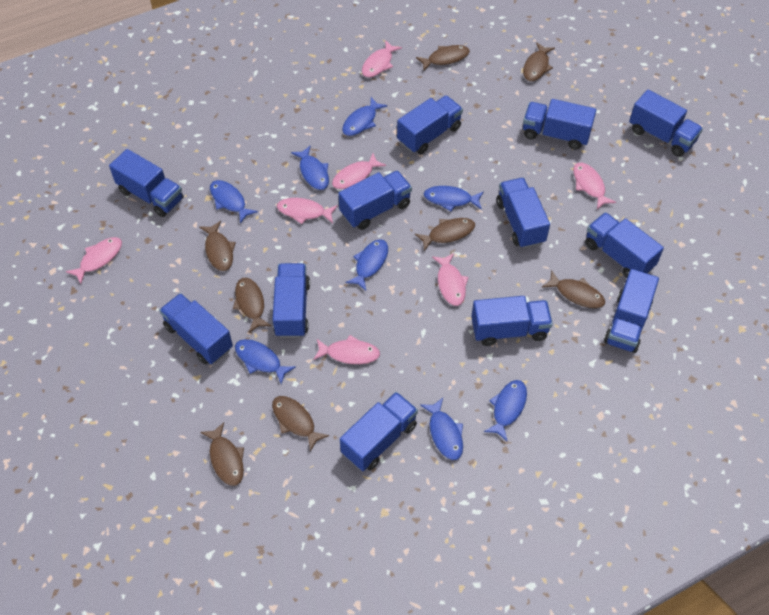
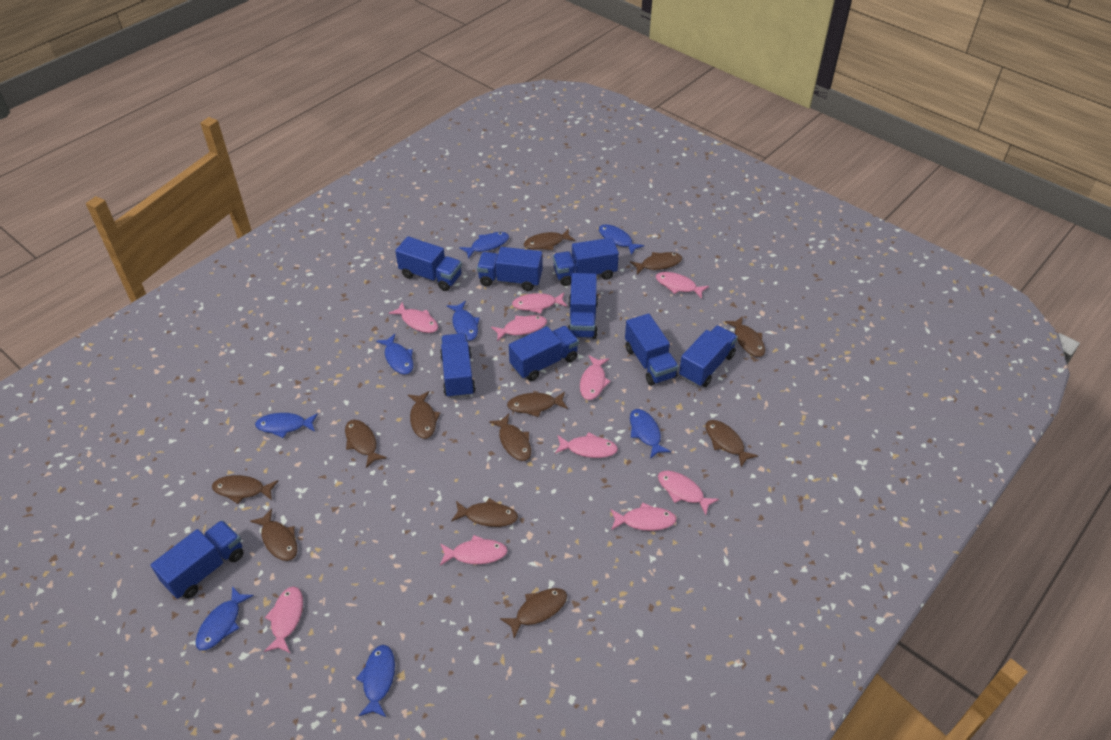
blue truck: [109,149,183,217] [159,293,233,365] [273,263,310,338] [338,170,412,230] [340,392,418,471] [397,95,463,155] [471,296,553,346] [497,178,550,248] [523,99,596,150] [585,212,664,278] [604,269,659,353] [629,90,703,157] = 12 -> [150,520,244,599] [395,236,462,291] [440,333,476,398] [477,247,543,291] [509,326,579,381] [553,238,619,286] [568,273,598,339] [625,313,679,386] [679,325,738,387] = 9
brown fish: [199,221,236,271] [200,422,244,486] [233,278,272,333] [272,396,329,452] [415,218,475,251] [416,45,470,71] [523,42,555,81] [542,270,605,308] = 8 -> [212,475,278,504] [250,508,297,561] [345,420,387,468] [408,391,440,439] [451,498,518,527] [489,414,531,461] [500,588,567,638] [507,391,568,417] [524,229,575,250] [630,252,682,274] [705,420,758,467] [725,316,765,357] = 12
pink fish: [65,237,122,284] [277,198,338,224] [313,335,380,364] [332,153,386,189] [362,40,402,77] [432,253,469,306] [573,163,616,209] = 7 -> [264,586,303,653] [389,302,438,333] [440,535,508,566] [491,315,547,342] [512,292,567,314] [555,432,618,458] [580,355,611,400] [610,502,677,531] [656,272,709,299] [658,471,719,515] = 10

